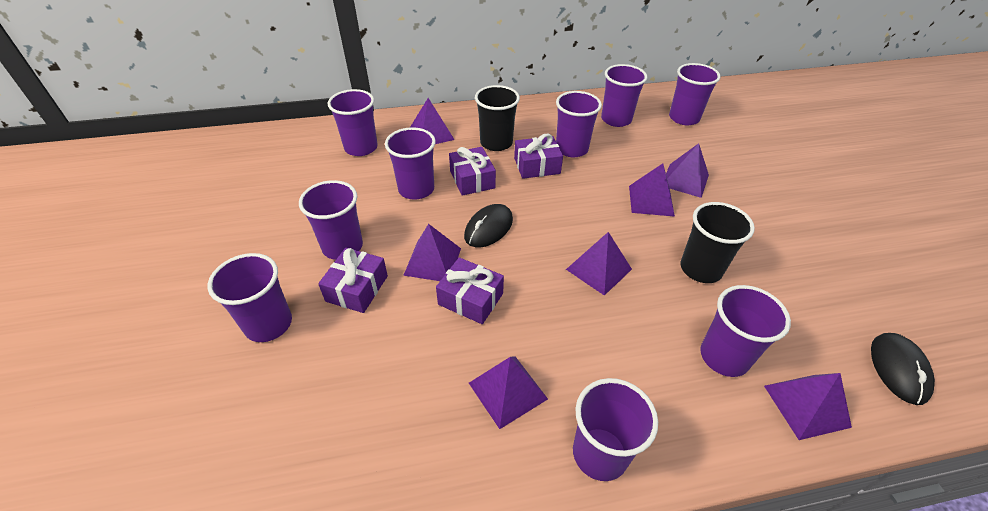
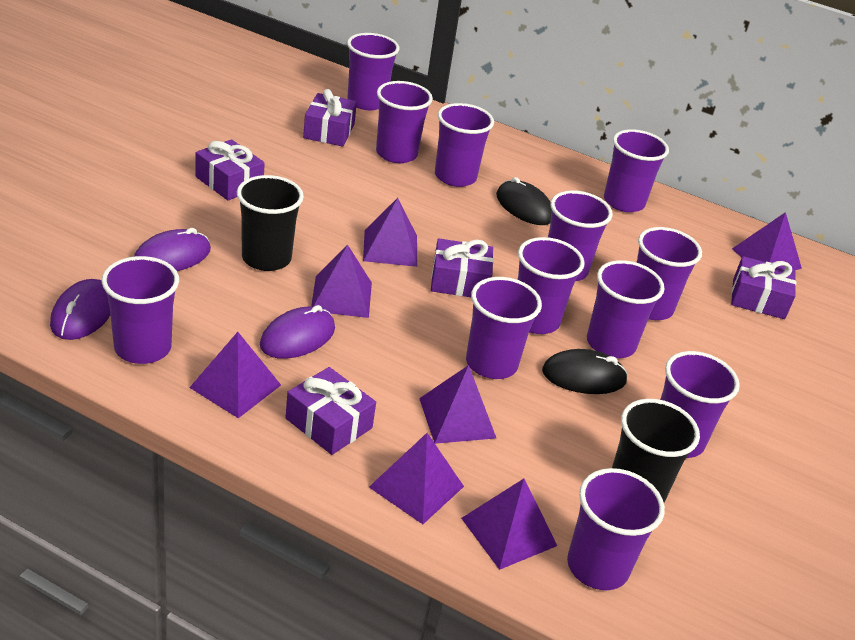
purple cup: [208,253,292,342] [299,180,363,260] [328,89,378,156] [385,127,436,199] [556,91,602,157] [573,378,658,481] [601,64,647,127] [669,63,721,126] [700,285,791,377] = 9 -> [102,256,179,364] [347,33,399,110] [376,81,433,163] [435,103,494,187] [466,277,542,379] [518,237,585,334] [548,190,613,281] [567,468,665,590] [587,260,664,358] [604,129,669,212] [636,227,702,320] [660,351,740,458] = 12
purple gift: [318,248,388,313] [436,257,504,324] [449,147,496,196] [514,134,563,179] = 4 -> [195,139,265,201] [285,367,376,455] [303,89,357,147] [431,238,494,297] [731,256,796,319] = 5
purple mouse: none = 0 -> [50,279,110,340] [134,228,211,271] [260,305,335,359] = 3

